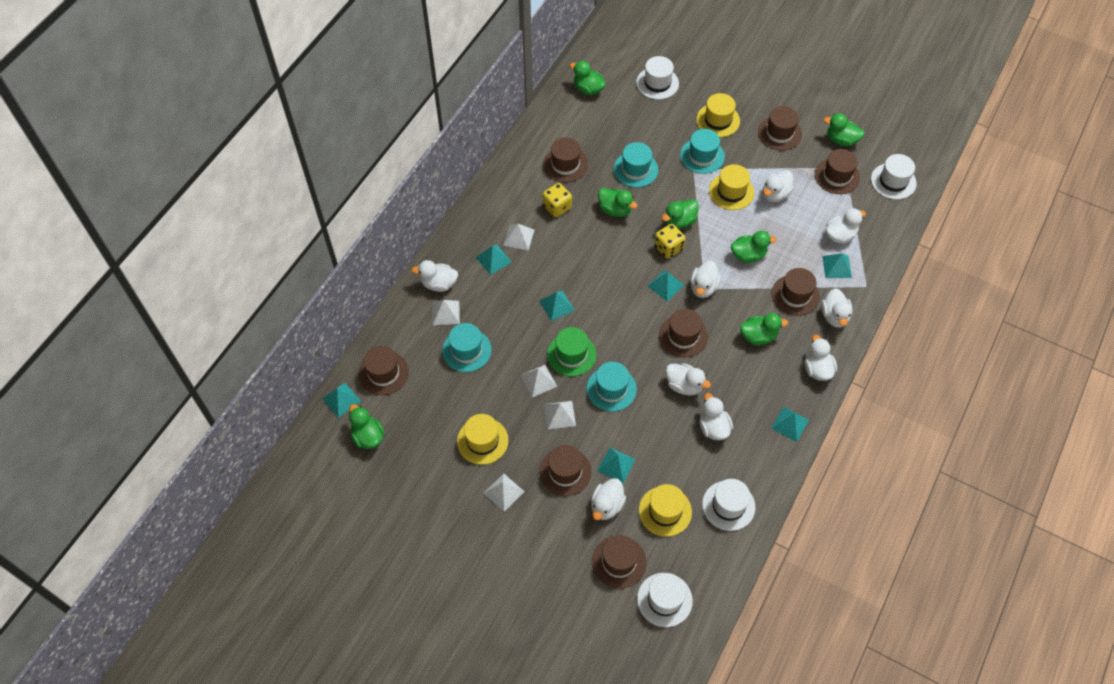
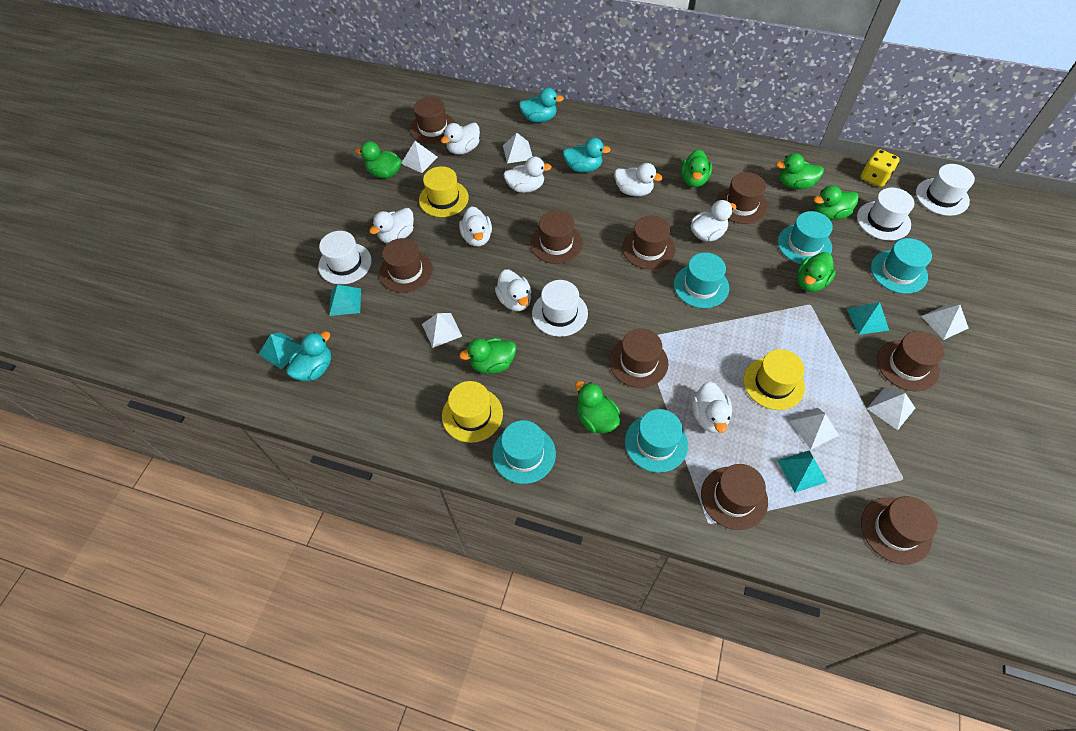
brown hat: [359,346,409,395] [539,445,592,496] [543,137,588,183] [592,535,646,589] [659,309,708,358] [758,106,802,150] [772,268,820,316] [815,149,860,194] = 8 -> [379,238,433,293] [410,97,455,144] [530,210,583,264] [609,328,668,388] [622,216,675,269] [701,464,768,530] [716,172,768,224] [861,496,938,565] [877,331,945,391] = 9
green hat: [547,327,596,376] = 1 -> none = 0
turquoise duck: none = 0 -> [286,331,331,381] [519,88,564,123] [563,138,611,173] = 3
turquoise hat: [442,323,492,372] [587,362,637,411] [614,142,658,188] [680,129,725,174] = 4 -> [493,420,556,484] [625,409,688,473] [674,252,729,308] [778,211,833,264] [871,238,932,294] = 5
turquoise pyramid: [322,383,361,418] [476,245,512,275] [539,290,575,321] [597,448,636,483] [648,270,684,301] [771,407,809,442] [822,253,852,278] = 7 -> [259,332,302,369] [329,285,361,316] [777,450,827,493] [847,302,889,335] = 4
white duck: [411,260,458,292] [591,478,626,520] [666,363,711,396] [690,261,721,298] [699,393,733,440] [763,170,794,202] [805,335,837,381] [821,288,852,328] [826,208,866,244] = 9 -> [369,208,414,243] [441,123,480,155] [459,206,492,246] [495,270,532,311] [503,156,552,193] [614,163,663,197] [691,200,736,242] [692,382,732,433] = 8
white pyramid: [432,300,460,325] [484,473,524,512] [503,224,534,250] [520,365,557,397] [544,401,576,429] = 5 -> [401,141,438,173] [422,313,462,348] [503,133,533,164] [790,407,839,449] [867,387,915,430] [922,305,969,340] = 6
yellow dice: [543,183,572,217] [654,224,685,259] = 2 -> [861,149,900,187] = 1
yellow hat: [457,414,508,465] [639,484,692,537] [696,93,740,137] [709,164,754,210] = 4 -> [419,166,469,217] [442,381,503,443] [743,349,805,410] = 3

